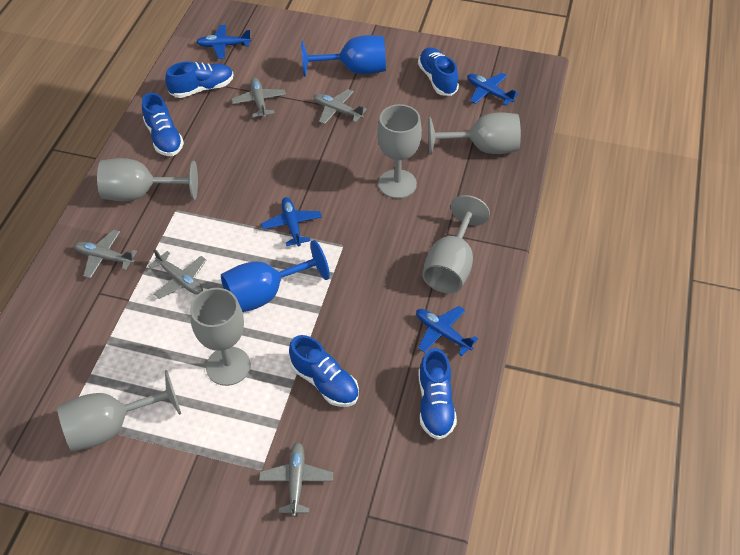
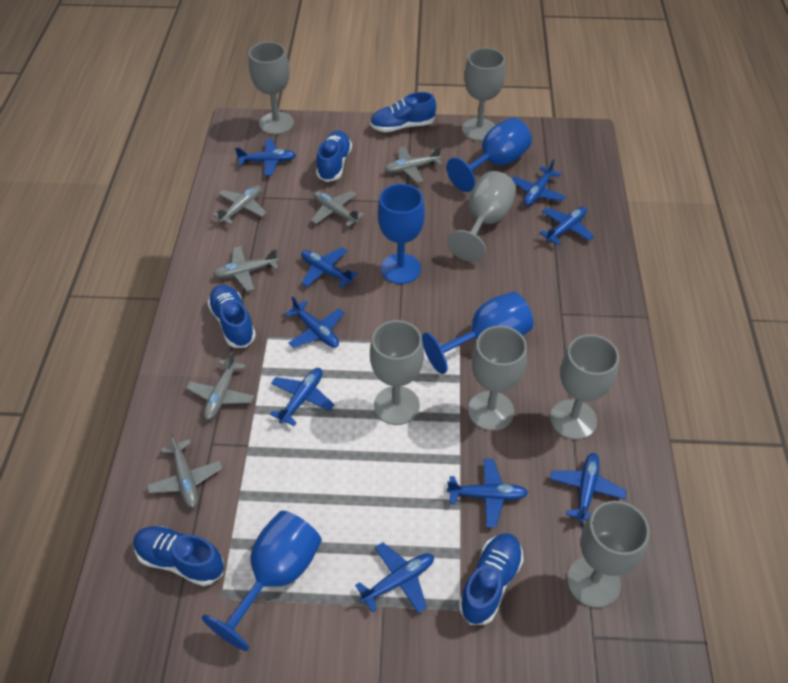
blue goblet: [221,240,330,312] [301,35,386,77] = 2 -> [201,511,322,651] [378,184,425,284] [422,292,533,374] [446,118,532,192] = 4
blue plane: [196,25,251,59] [261,197,322,247] [416,306,478,356] [467,73,519,106] = 4 -> [235,139,296,176] [270,368,335,426] [285,296,344,348] [301,247,358,288] [355,543,434,613] [447,459,528,527] [512,159,566,206] [539,207,594,245] [550,453,626,523] = 9
grey goblet: [57,370,181,451] [97,158,198,201] [190,288,251,386] [377,104,422,199] [422,195,490,293] [428,112,521,155] = 6 -> [249,42,294,135] [370,320,424,425] [447,171,516,262] [462,48,505,141] [468,326,527,431] [550,334,619,440] [567,501,650,608] = 7
grey plane: [74,229,137,278] [148,249,206,299] [231,78,286,118] [259,442,333,517] [313,89,367,124] = 5 -> [147,433,222,508] [186,351,254,420] [213,185,267,225] [213,246,278,291] [311,191,365,227] [384,146,442,183] = 6

